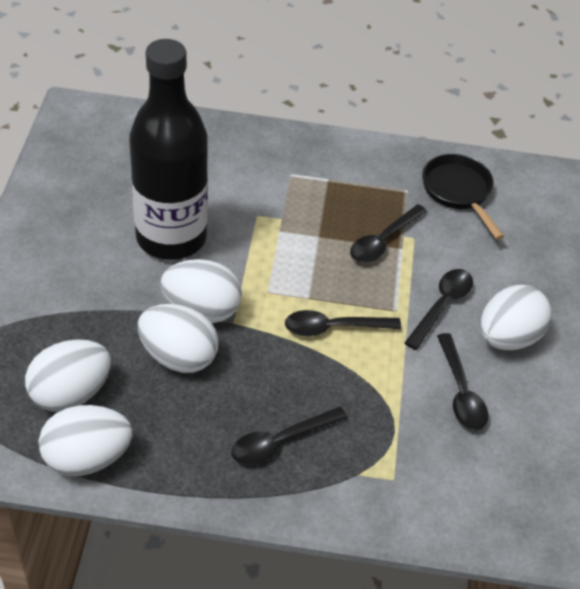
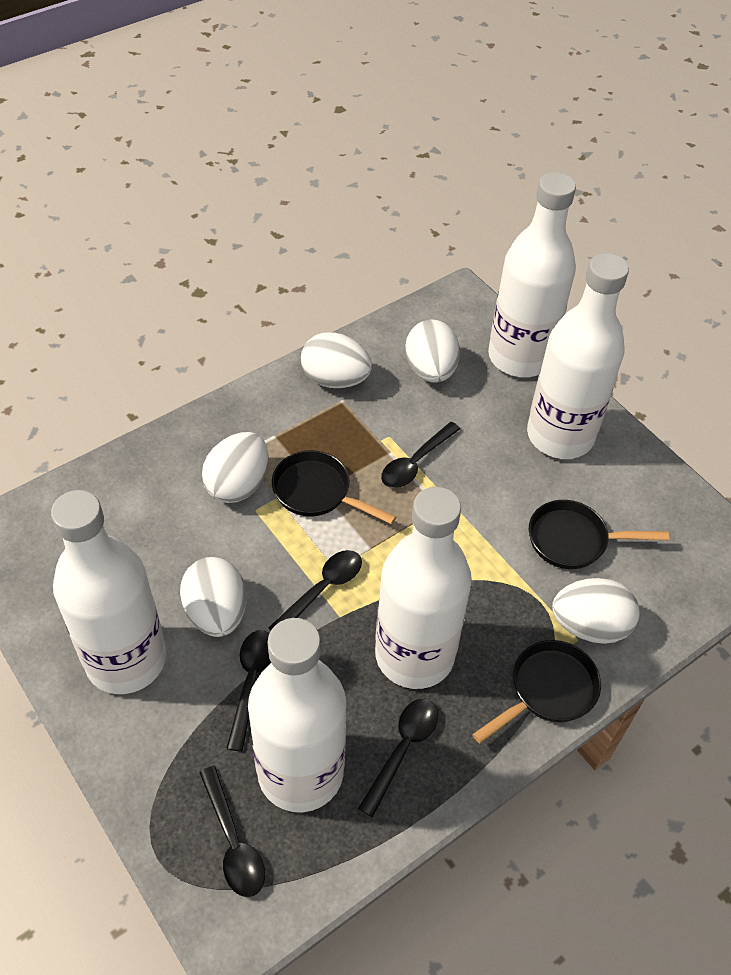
black bottle: [129,39,208,260] = 1 -> none = 0
black pan: [422,154,504,240] = 1 -> [272,450,396,524] [472,640,601,743] [529,500,669,569] = 3
white bottle: none = 0 -> [51,490,166,694] [248,618,346,812] [375,487,472,689] [488,172,576,377] [527,253,629,459] = 5

